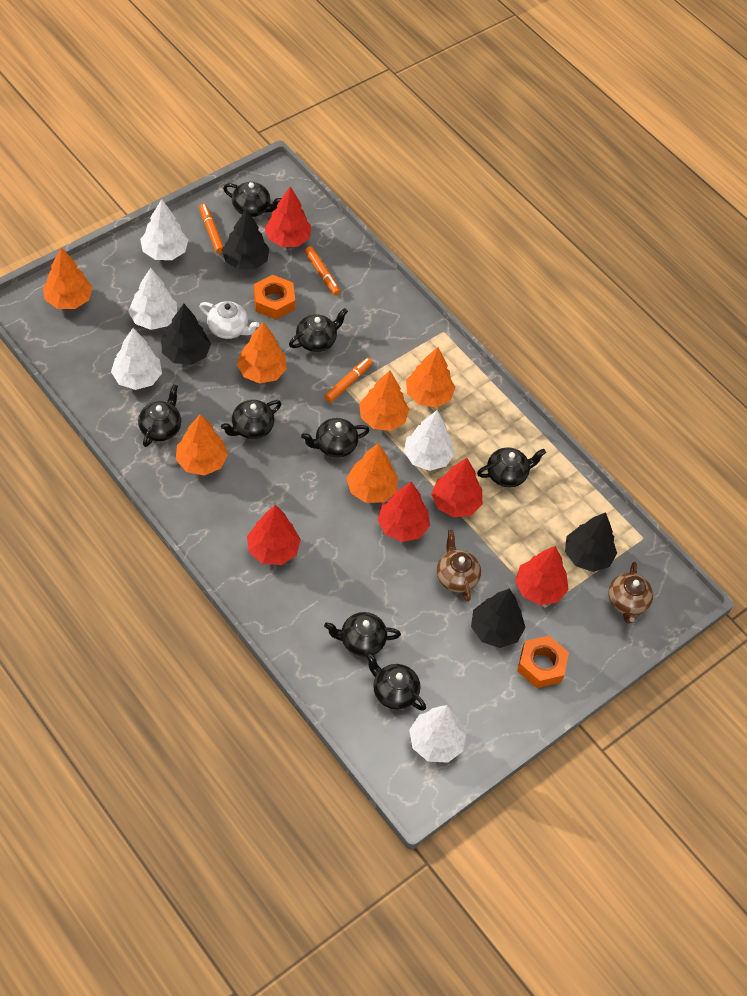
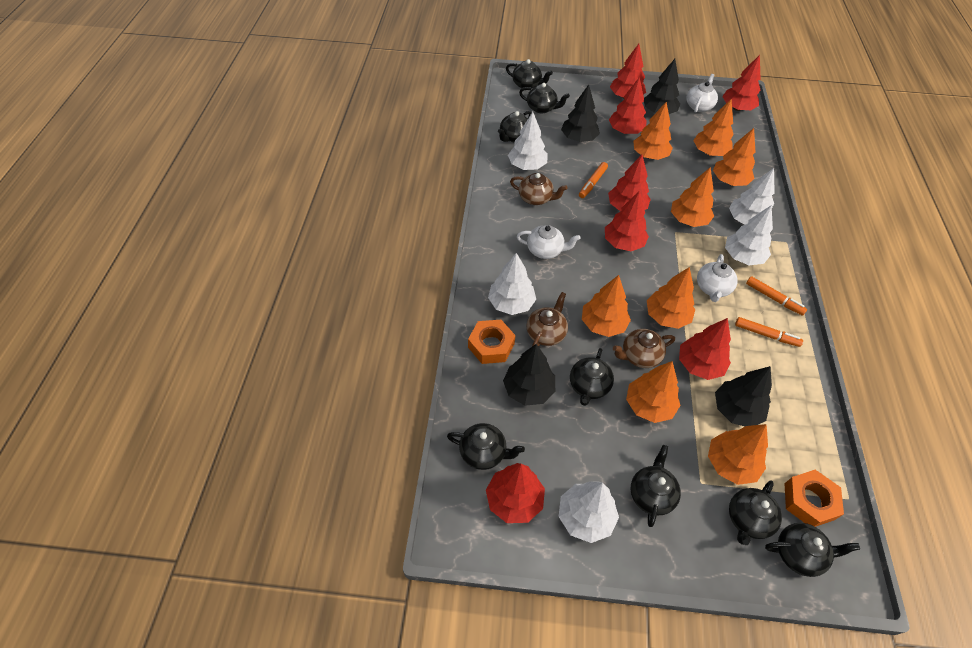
brown teapot: [437,530,481,602] [608,562,653,624] = 2 -> [510,173,568,205] [526,292,568,347] [613,329,675,368] = 3
orange tree: [43,248,93,309] [176,414,228,476] [237,322,287,384] [346,443,398,503] [359,371,409,431] [406,347,455,407] = 6 -> [582,275,631,337] [626,361,681,423] [633,102,673,160] [647,267,695,329] [671,167,714,227] [693,98,734,156] [708,424,768,485] [713,128,755,186] = 8
red tree: [247,505,301,565] [264,186,311,247] [377,482,430,542] [431,458,483,517] [515,546,568,605] = 5 -> [486,463,545,523] [605,190,649,251] [608,155,651,211] [609,77,646,134] [610,44,646,99] [679,318,731,380] [722,55,761,111] = 7
white teapot: [200,301,260,339] = 1 -> [517,225,581,259] [686,74,718,113] [697,254,738,302] = 3

